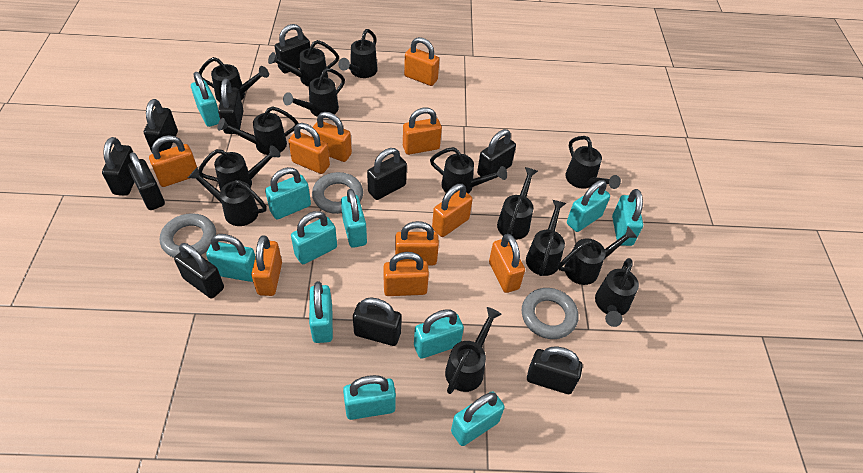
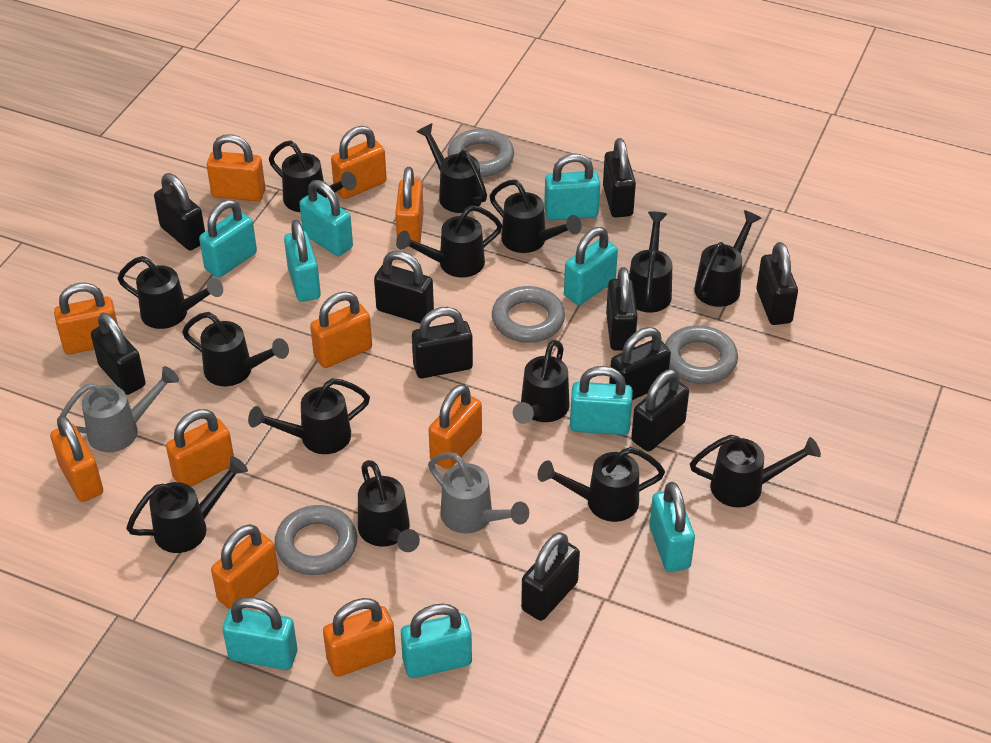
grey ring: [160,213,216,258] [312,172,363,214] [522,288,579,339] = 3 -> [274,505,357,575] [448,128,514,177] [492,286,565,343] [665,325,738,384] = 4
grey watering can: none = 0 -> [60,366,179,452] [428,452,529,534] = 2
turquoise padlock: [191,72,220,127] [206,234,256,282] [265,167,311,219] [291,211,337,264] [309,282,333,343] [341,189,367,248] [343,375,396,420] [414,309,464,359] [451,391,505,446] [567,180,610,232] [612,189,643,246] = 11 -> [199,200,257,278] [222,597,297,670] [284,220,321,302] [299,180,353,256] [401,603,472,678] [544,153,600,221] [564,227,618,305] [570,366,633,435] [649,482,695,572] = 9

